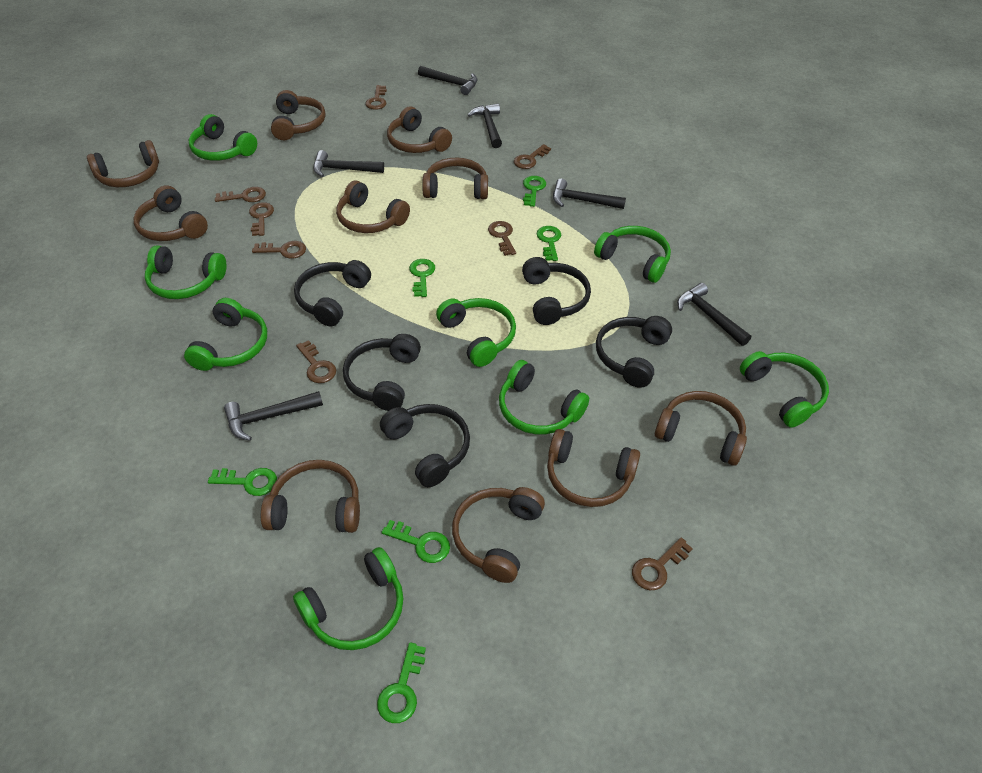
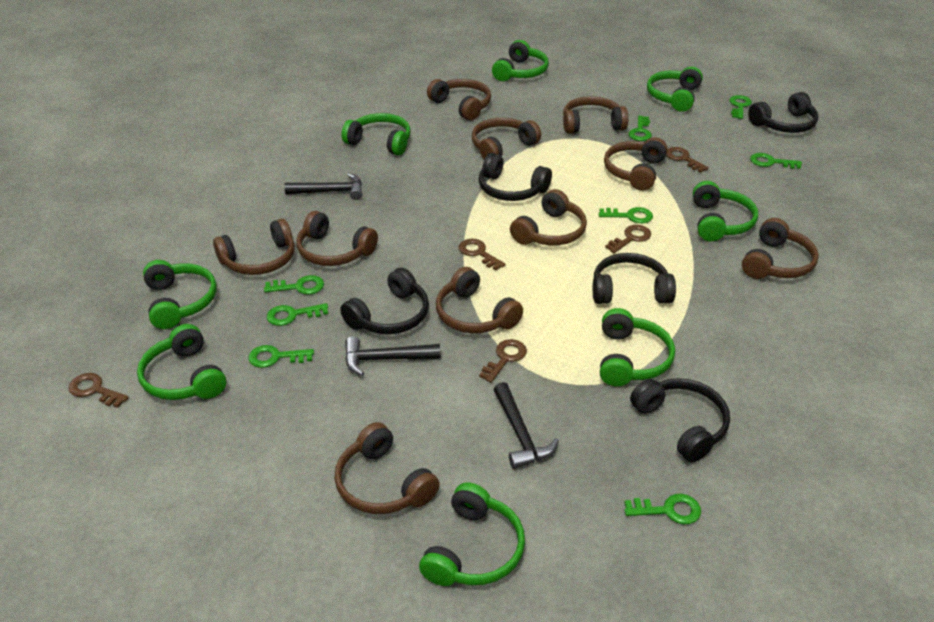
black hammer: [224,391,323,441] [313,150,384,177] [418,66,478,95] [468,104,502,148] [553,179,626,209] [677,283,751,346] = 6 -> [285,173,362,200] [345,336,440,376] [494,382,559,469] = 3
brown key: [215,187,266,202] [249,202,274,236] [252,241,306,259] [296,340,336,383] [365,85,387,110] [488,221,516,256] [514,144,551,169] [632,537,693,590] = 8 -> [68,373,129,408] [459,239,506,270] [479,339,527,383] [605,225,651,253] [666,147,709,173] = 5
green key: [208,468,277,496] [377,642,426,723] [382,520,450,563] [409,259,435,297] [523,176,546,207] [536,226,561,261] = 6 -> [248,345,314,368] [264,275,324,295] [267,303,328,326] [599,207,653,223] [624,494,701,525] [628,116,652,141] [729,95,752,119] [750,153,802,169] = 8

